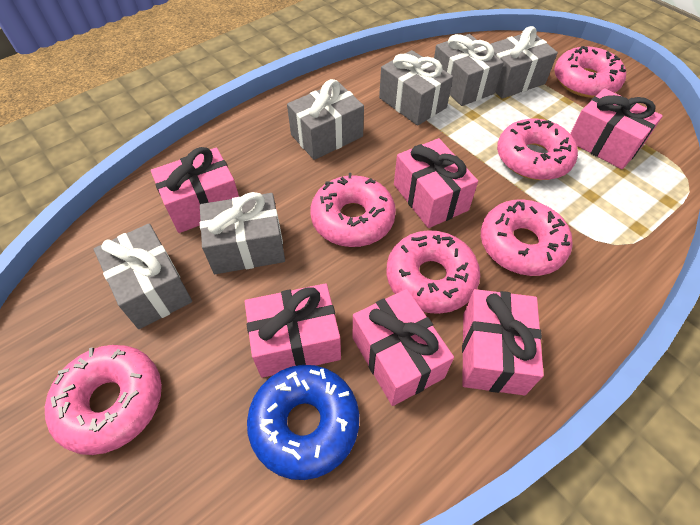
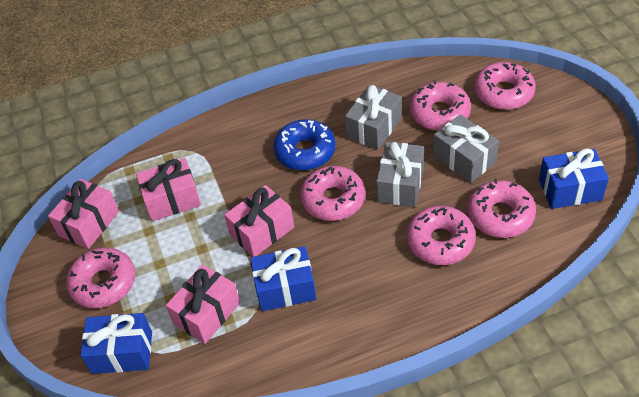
blue gift: none = 0 -> [81,313,152,374] [250,246,316,311] [539,148,609,209] = 3
grey gift: [94,224,192,329] [200,192,285,274] [287,79,364,160] [379,50,453,126] [434,34,504,106] [491,26,558,99] = 6 -> [345,85,402,150] [376,142,424,207] [433,114,499,183] = 3
pink gift: [151,147,239,233] [245,283,341,378] [353,289,454,406] [394,138,478,228] [462,289,544,395] [570,88,663,169] = 6 -> [48,179,119,249] [136,158,201,221] [166,265,240,344] [224,185,294,257] = 4

